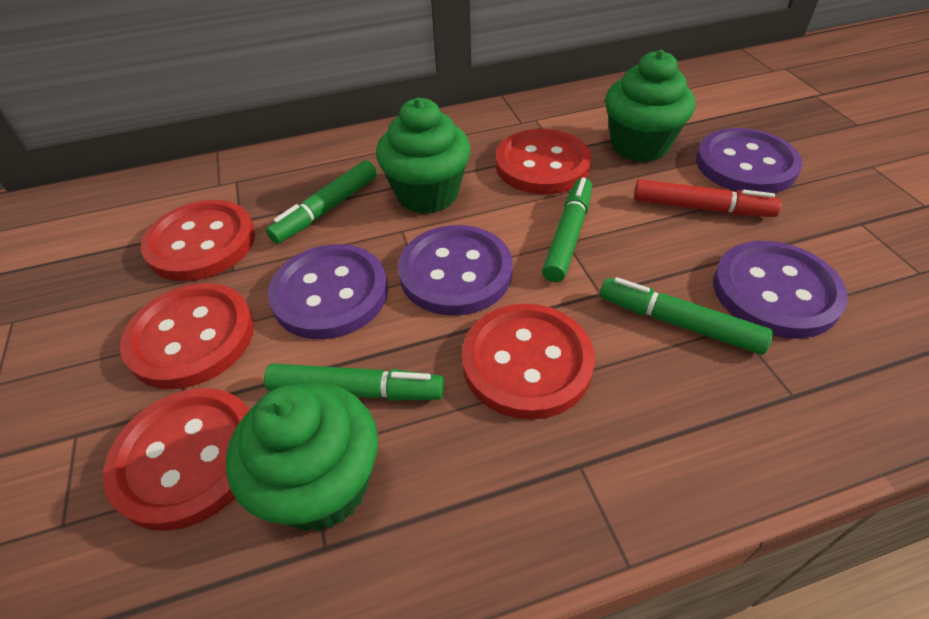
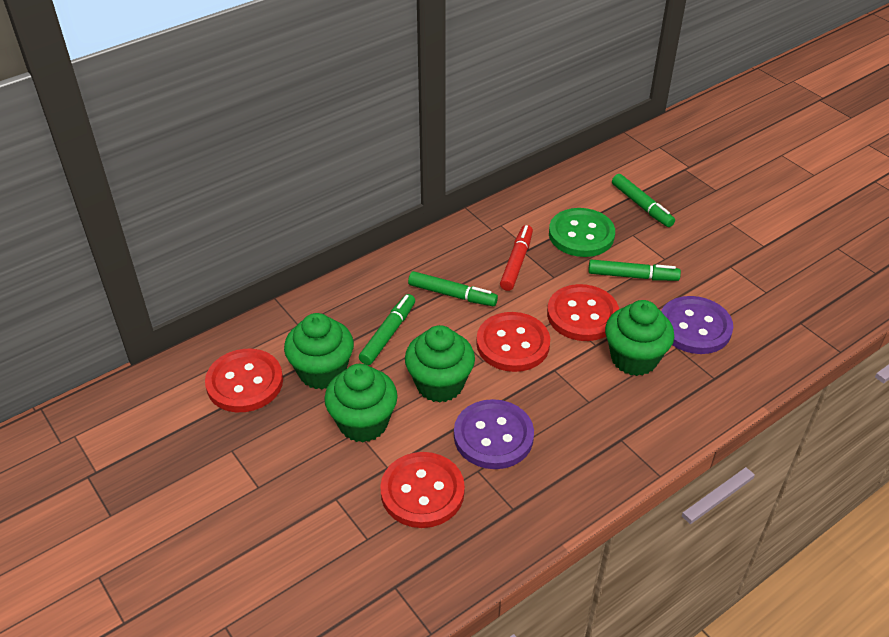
green button: none = 0 -> [549,208,615,257] = 1
green cupcake: [226,382,378,531] [376,98,471,214] [605,50,695,162] = 3 -> [284,313,354,390] [324,364,398,443] [405,325,475,403] [605,300,674,376] = 4
purple button: [268,244,388,339] [398,225,513,315] [696,128,803,193] [713,241,848,339] = 4 -> [454,399,534,469] [661,296,733,354] = 2
red button: [103,388,250,531] [120,283,254,389] [141,200,255,281] [462,304,595,420] [496,129,592,194] = 5 -> [205,349,283,412] [380,452,465,528] [476,312,550,372] [547,284,619,341] = 4

